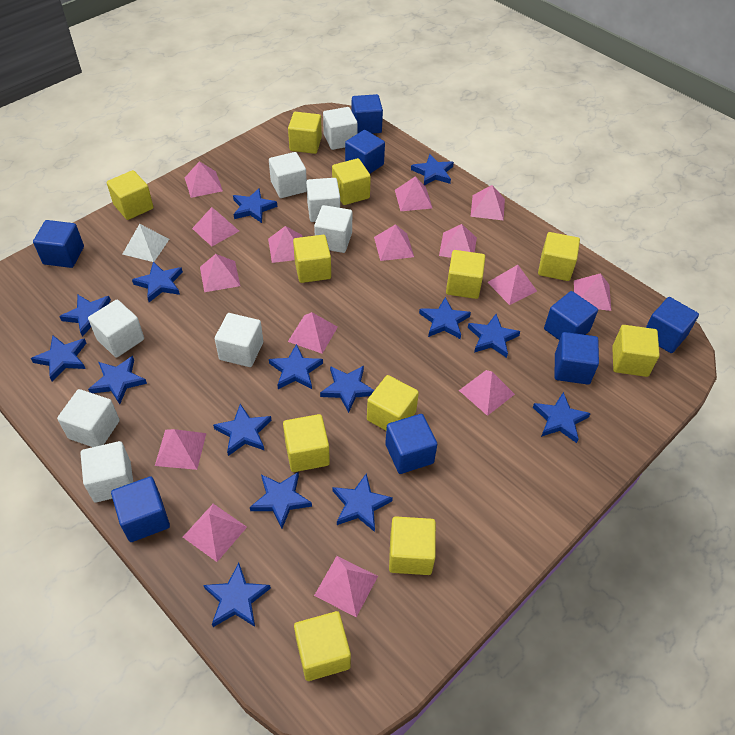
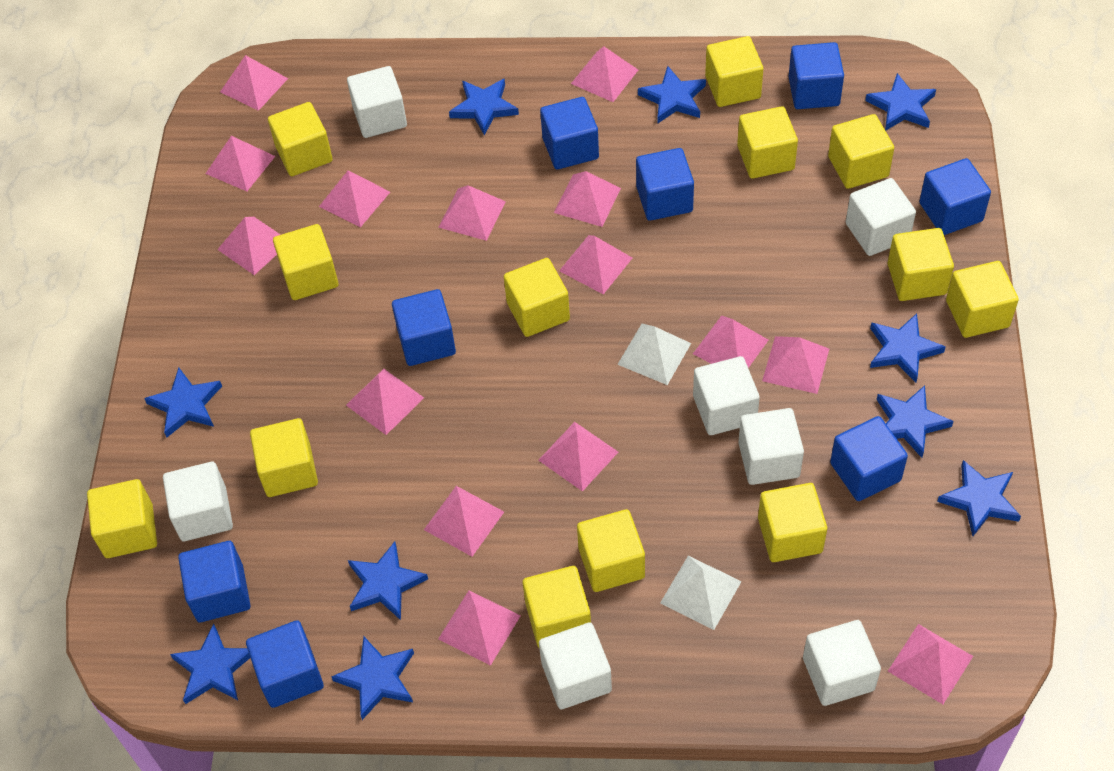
blue star: [31,335,86,381] [59,295,111,337] [88,356,147,404] [132,262,183,302] [203,563,271,627] [213,404,271,456] [233,188,277,223] [250,472,312,529] [269,344,323,389] [320,366,374,413] [332,473,393,532] [411,154,454,186] [419,297,471,339] [468,314,520,358] [533,392,591,443] = 15 -> [144,367,222,437] [170,623,250,704] [331,637,414,720] [348,541,428,620] [449,78,519,136] [638,66,706,124] [865,73,936,131] [870,313,946,383] [877,385,954,458] [937,460,1021,536] = 10
white cube: [57,389,120,447] [80,441,133,503] [88,300,144,357] [215,313,263,367] [269,152,307,198] [306,178,340,222] [314,205,352,253] [323,107,358,150] = 8 -> [163,462,233,541] [347,66,407,138] [539,623,612,709] [693,356,760,435] [738,408,804,485] [803,620,881,706] [846,178,916,256] = 7
white pyramid: [122,224,169,262] = 1 -> [617,324,691,385] [660,556,742,630] = 2
yellow cube: [107,170,153,220] [283,414,330,472] [288,112,322,154] [293,235,331,283] [294,611,351,681] [332,158,371,205] [367,375,419,431] [389,516,436,575] [446,250,485,299] [538,232,580,281] [612,325,660,377] = 11 -> [87,479,157,558] [250,418,318,497] [268,102,333,176] [273,224,339,300] [504,258,570,337] [523,566,591,648] [577,509,645,592] [705,36,763,107] [737,106,798,179] [758,483,827,562] [828,114,894,189] [888,228,954,301] [946,261,1019,338] = 13

